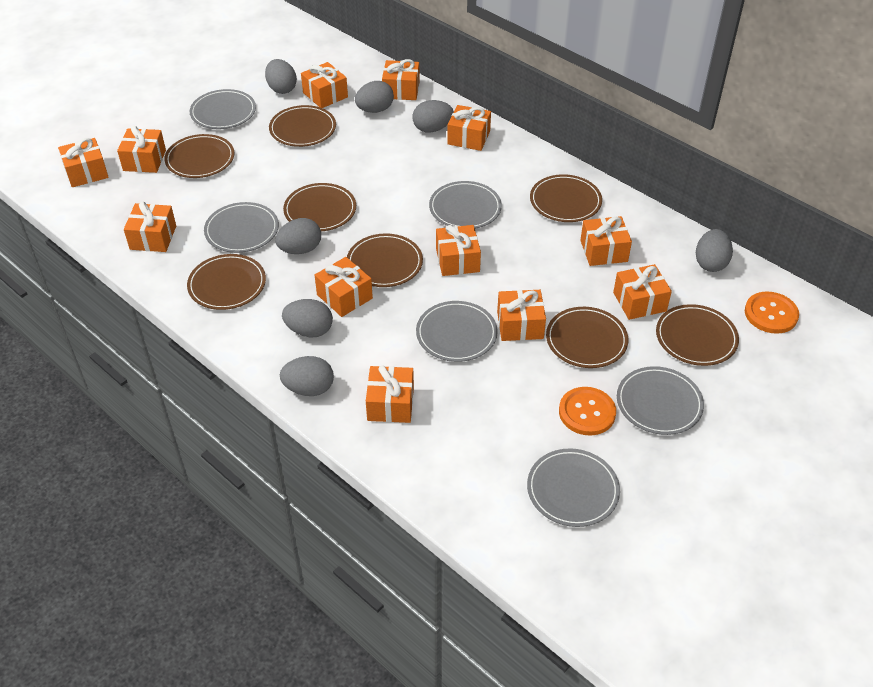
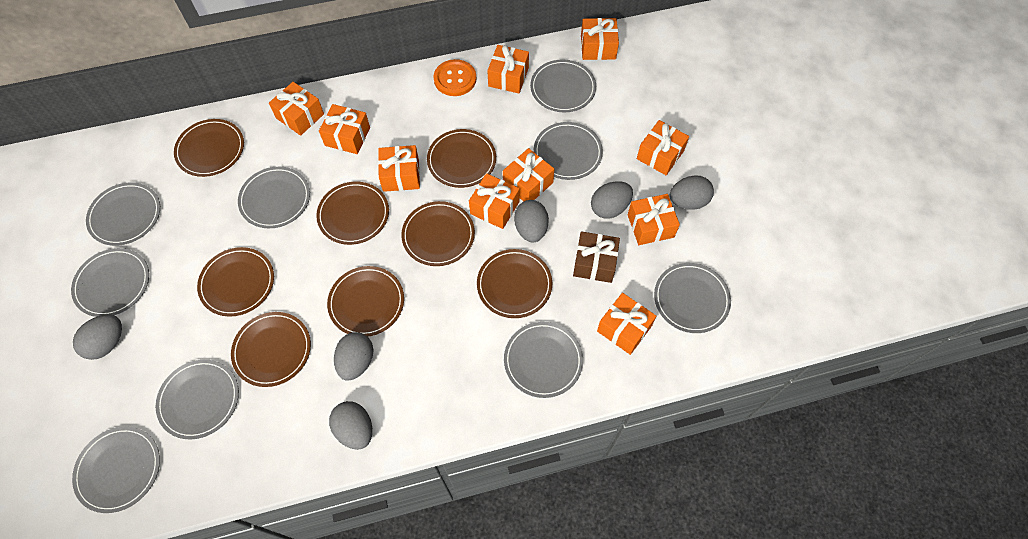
brown gift: none = 0 -> [573,231,620,283] = 1
grey egg: [265,59,297,94] [275,218,321,254] [280,356,334,396] [282,299,333,338] [355,81,394,113] [412,100,454,133] [696,229,733,272] = 7 -> [73,314,122,360] [329,401,372,450] [334,332,373,381] [514,200,549,242] [591,181,633,219] [670,175,714,210] = 6
grey plate: [189,89,256,129] [204,202,279,253] [416,301,498,362] [429,181,502,229] [527,448,620,527] [617,366,704,435] = 6 -> [71,248,149,317] [72,427,160,513] [86,182,160,246] [156,360,239,439] [238,167,310,228] [504,322,583,398] [530,59,596,112] [534,122,603,180] [654,263,731,333] = 9
orange button: [559,387,616,436] [745,291,799,334] = 2 -> [433,59,476,96] = 1
orange gift: [58,138,109,187] [117,126,166,173] [124,202,176,252] [301,62,348,108] [315,257,373,317] [366,365,414,423] [382,59,420,100] [436,225,481,276] [447,105,491,151] [497,290,546,341] [580,216,632,266] [613,264,672,320] = 12 -> [269,82,324,136] [319,104,370,154] [378,145,420,192] [469,173,520,229] [487,45,529,93] [503,148,554,202] [581,18,619,60] [597,293,656,355] [628,194,680,245] [637,120,689,175] = 10

